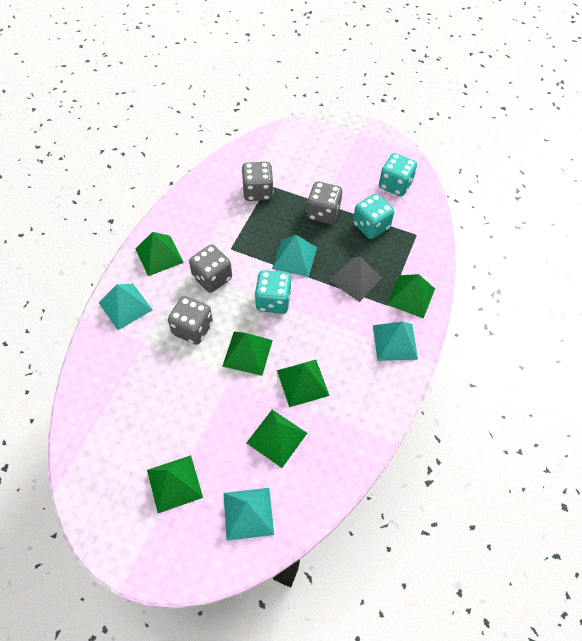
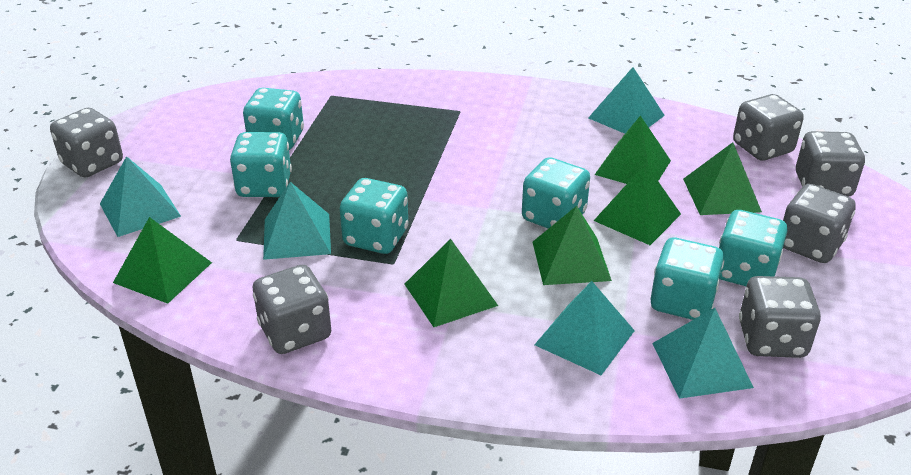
grey dice: [168,296,213,345] [189,245,232,293] [242,162,274,201] [307,181,342,224] = 4 -> [50,108,123,177] [253,265,331,354] [733,94,804,161] [739,276,821,358] [783,184,856,263] [796,131,865,197] = 6
grey pyramid: [330,257,382,302] = 1 -> none = 0
turquoise dice: [255,270,291,314] [353,194,394,239] [379,153,417,196] = 3 -> [230,132,292,197] [243,88,304,150] [340,178,408,254] [522,157,590,229] [650,238,724,320] [719,210,788,286] = 6
turquoise pyramid: [99,284,152,330] [223,488,274,541] [272,235,317,277] [373,322,418,361] = 4 -> [100,156,181,237] [263,182,331,260] [534,281,635,375] [588,67,665,134] [652,308,754,399] = 5

